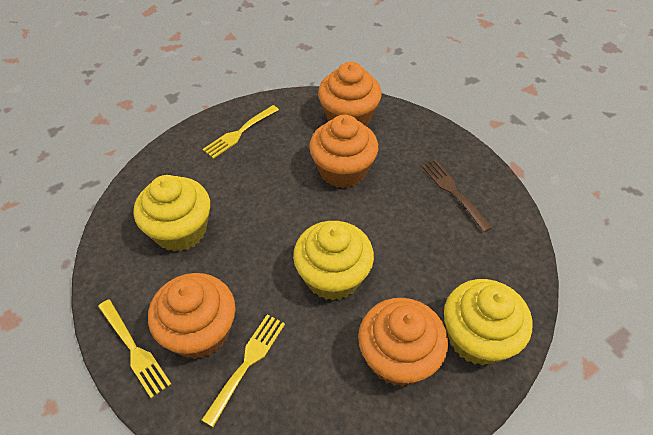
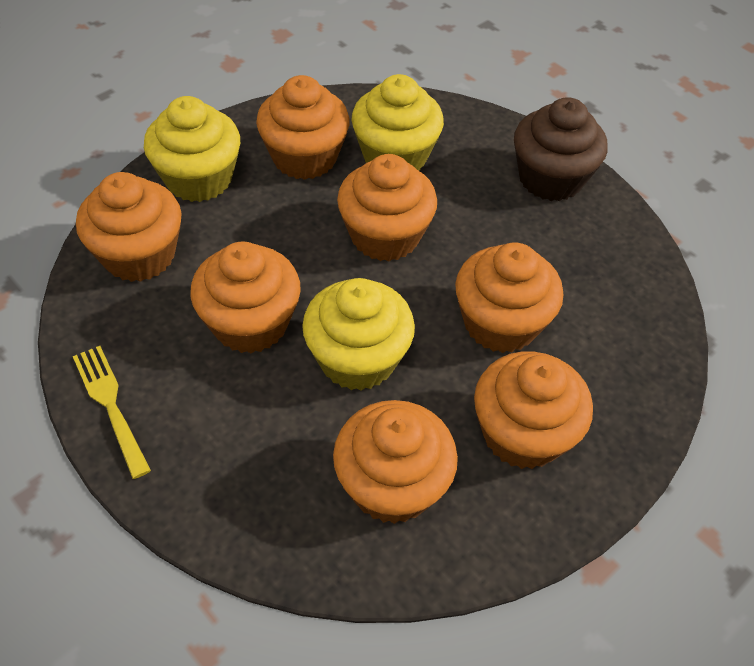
brown cupcake: none = 0 -> [514,97,608,201] = 1
brown fork: [421,160,493,232] = 1 -> none = 0
orange cupcake: [148,273,236,359] [309,115,378,188] [318,62,382,126] [358,298,448,386] = 4 -> [76,172,182,282] [190,241,301,353] [256,75,350,180] [333,400,458,524] [337,154,437,261] [455,242,563,353] [474,351,593,469] = 7
yellow fork: [98,299,171,398] [202,105,279,159] [202,315,285,427] = 3 -> [73,346,151,479] = 1

